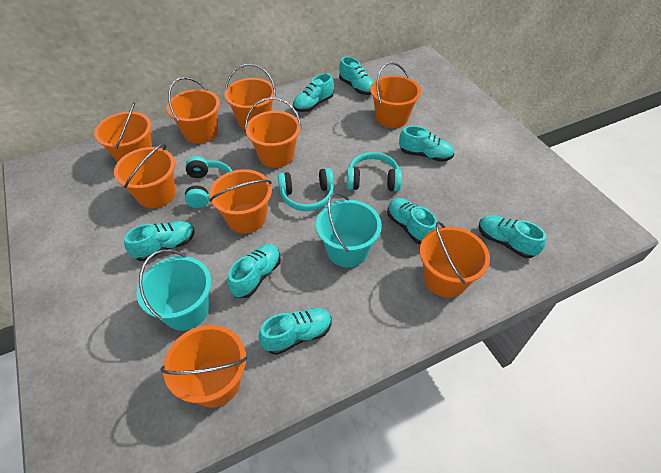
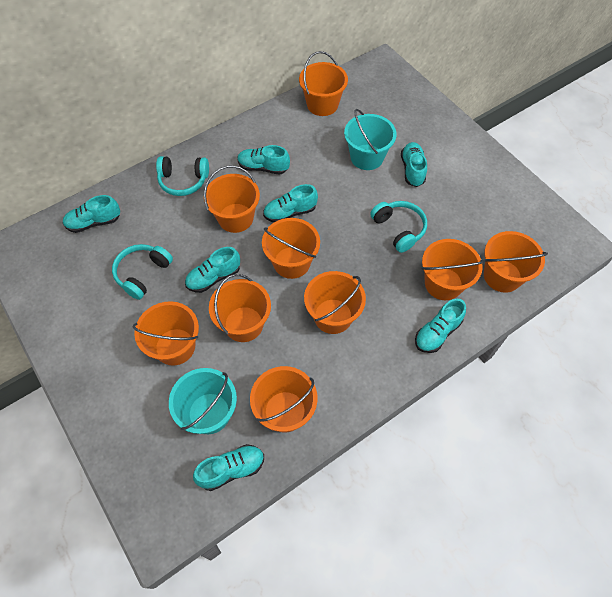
turquoise shoe: [124,221,194,261] [228,244,281,298] [259,308,332,355] [293,73,334,112] [339,56,374,95] [387,198,437,244] [399,126,454,162] [479,215,546,258] = 8 -> [63,195,120,233] [185,247,240,293] [193,444,264,491] [237,145,290,174] [263,184,318,222] [401,142,427,187] [415,299,466,353] = 7

